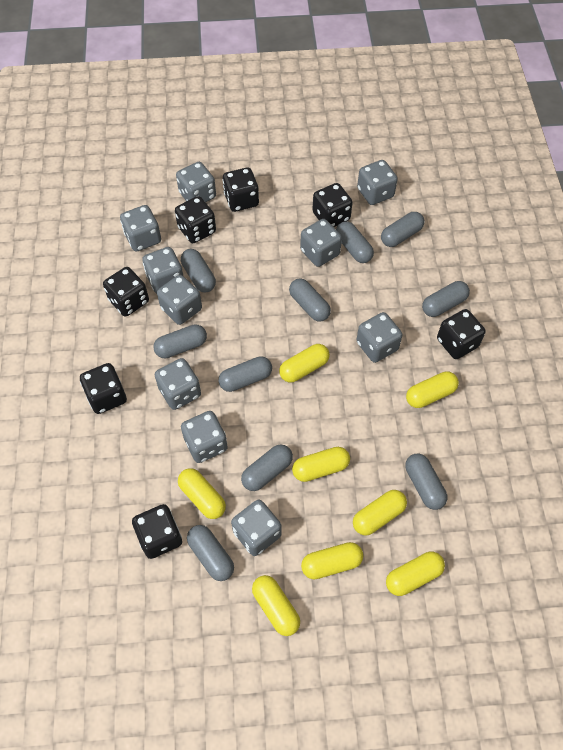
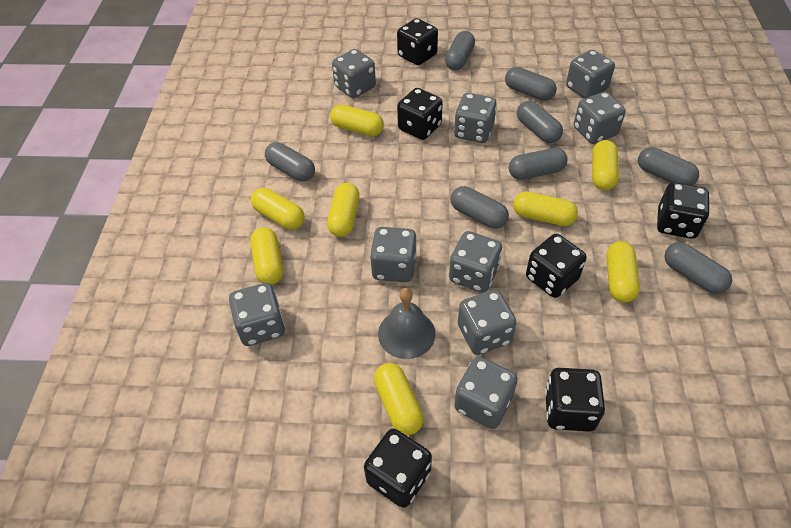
black dice: [80,363,127,414] [103,267,149,316] [132,504,182,559] [175,196,216,243] [223,167,259,212] [312,183,353,227] [437,309,486,359] = 7 -> [364,428,432,508] [397,18,438,65] [397,88,443,140] [526,234,587,298] [545,368,605,432] [657,182,709,239] = 6
grey bell: none = 0 -> [378,288,436,359] = 1
grey capsule: [153,324,207,359] [181,249,216,292] [187,525,234,581] [218,356,272,392] [241,445,293,491] [289,279,331,321] [336,221,374,263] [381,212,424,247] [406,454,447,510] [422,281,470,317] = 10 -> [265,142,315,182] [445,31,475,70] [450,186,509,229] [505,67,556,101] [509,148,568,180] [517,101,563,143] [638,147,699,185] [664,242,732,294] = 8
grey dice: [120,205,161,252] [142,247,183,294] [155,358,201,410] [157,275,202,325] [176,162,216,203] [181,411,228,463] [231,500,282,556] [300,219,342,267] [357,160,398,205] [357,312,403,363] = 10 -> [229,283,285,346] [332,49,376,98] [370,227,416,282] [449,231,502,293] [454,93,497,143] [454,356,518,429] [458,290,517,355] [566,50,615,98] [574,92,626,144] = 9

